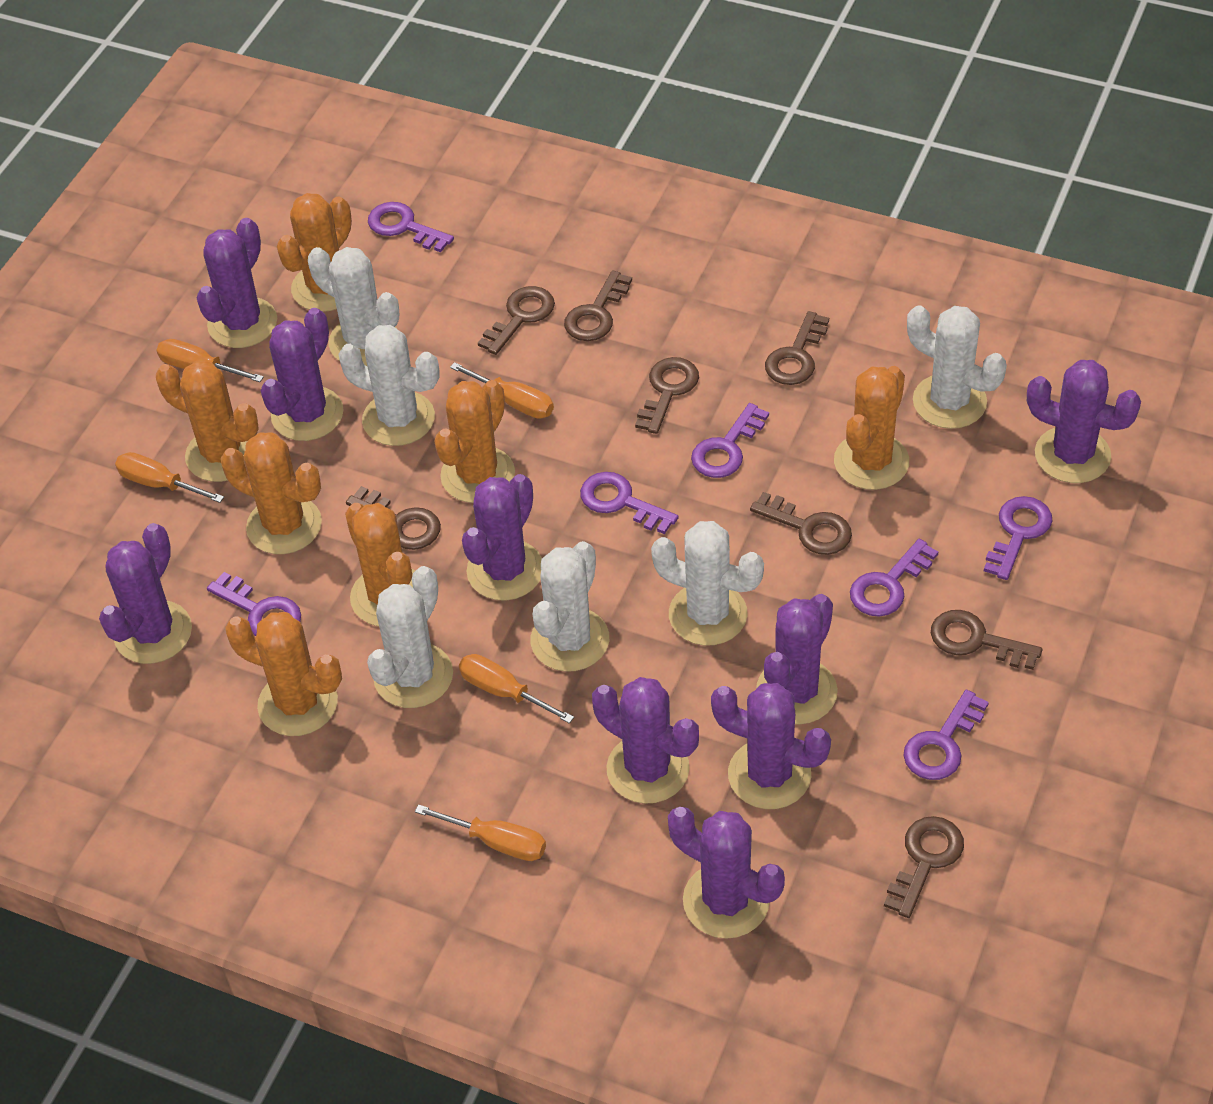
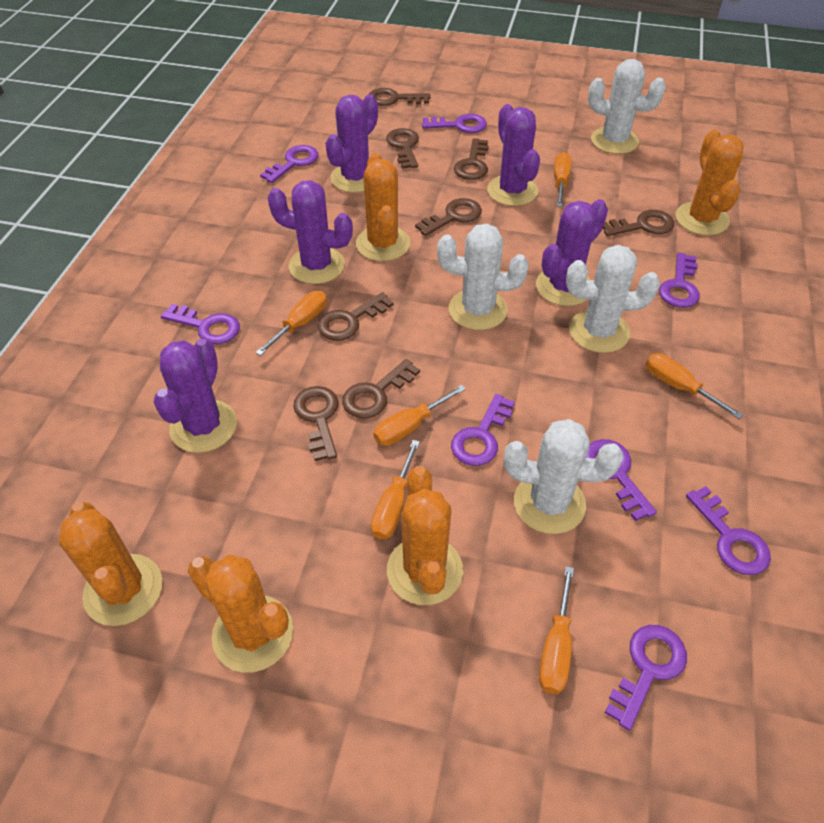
orange cactus: [156,361,259,482] [221,432,322,554] [225,612,342,736] [277,193,352,312] [345,503,415,626] [435,380,515,503] [834,366,909,490] = 7 -> [59,502,162,626] [188,555,293,673] [356,153,410,261] [387,466,463,605] [676,130,744,236] = 5
orange screwdriver: [115,452,224,503] [156,339,264,382] [415,804,546,861] [450,362,554,419] [459,654,574,724] = 5 -> [255,291,327,356] [371,440,420,540] [373,385,466,446] [539,566,574,694] [554,152,572,207] [646,353,743,419] = 6
purple cactus: [99,523,192,664] [197,218,277,348] [261,308,344,441] [462,474,542,601] [592,677,699,804] [668,807,785,939] [711,683,831,809] [756,594,838,725] [1027,360,1141,483] = 9 -> [154,339,237,453] [267,180,353,284] [325,94,378,193] [487,104,540,206] [536,199,608,306] = 5
purple key: [207,572,301,636] [368,202,454,252] [580,472,679,534] [691,403,769,478] [850,539,938,617] [903,690,989,780] [984,496,1052,580] = 7 -> [161,304,240,344] [260,145,319,183] [422,114,487,133] [451,394,515,466] [586,439,657,521] [605,625,687,731] [659,253,700,308] [686,486,771,575] = 8
white cactus: [308,247,399,366] [338,325,440,446] [367,566,453,708] [530,541,609,672] [651,521,764,645] [907,305,1007,429] = 6 -> [437,223,529,330] [504,419,623,534] [566,245,660,353] [588,59,666,154] = 4

